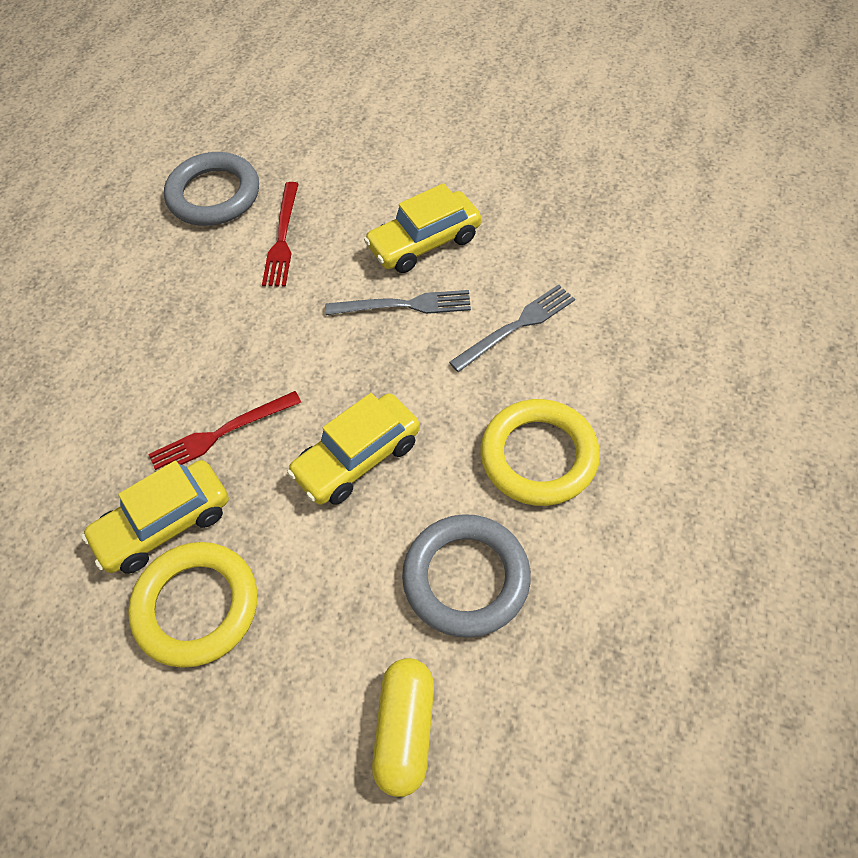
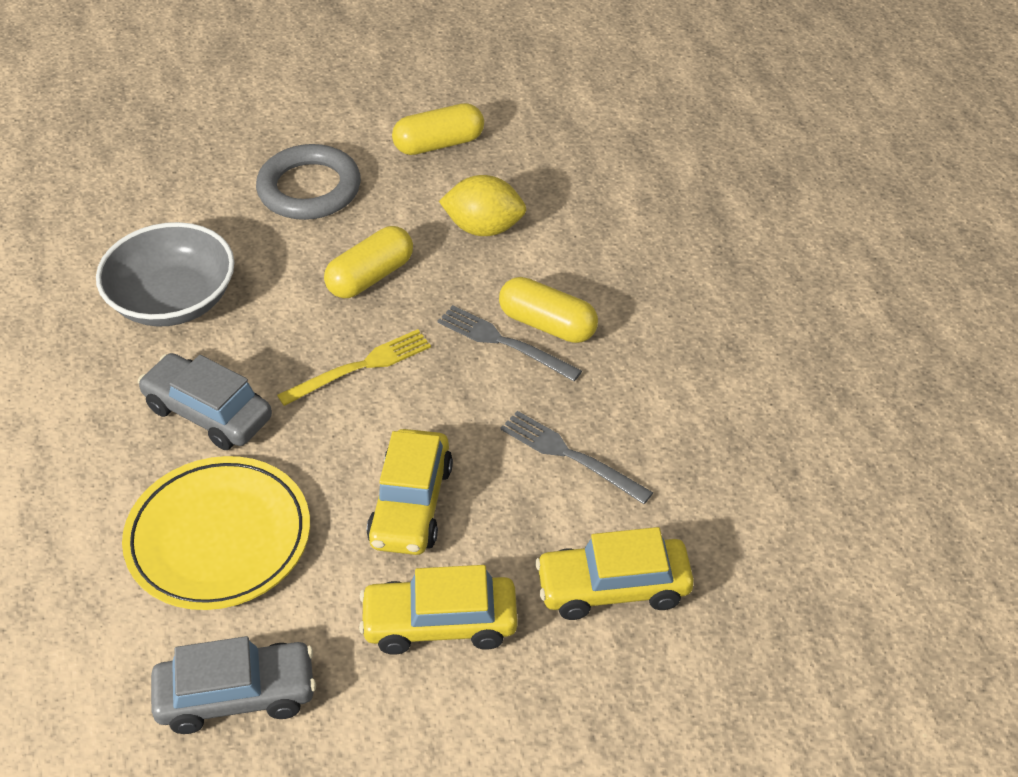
grey bowl: none = 0 -> [96,222,234,327] = 1
grey car: none = 0 -> [138,353,272,450] [151,636,316,734] = 2
grey ring: [164,152,259,226] [402,514,531,638] = 2 -> [256,144,361,220] = 1
red fork: [149,391,302,470] [262,182,299,286] = 2 -> none = 0
yellow capsule: [372,658,434,797] = 1 -> [324,226,413,298] [392,103,484,155] [499,277,598,343] = 3
yellow fork: none = 0 -> [277,329,431,406] = 1
yellow lemon: none = 0 -> [439,175,526,236] = 1
yellow plate: none = 0 -> [122,456,310,610] = 1
yellow ring: [128,542,257,668] [481,399,600,506] = 2 -> none = 0

